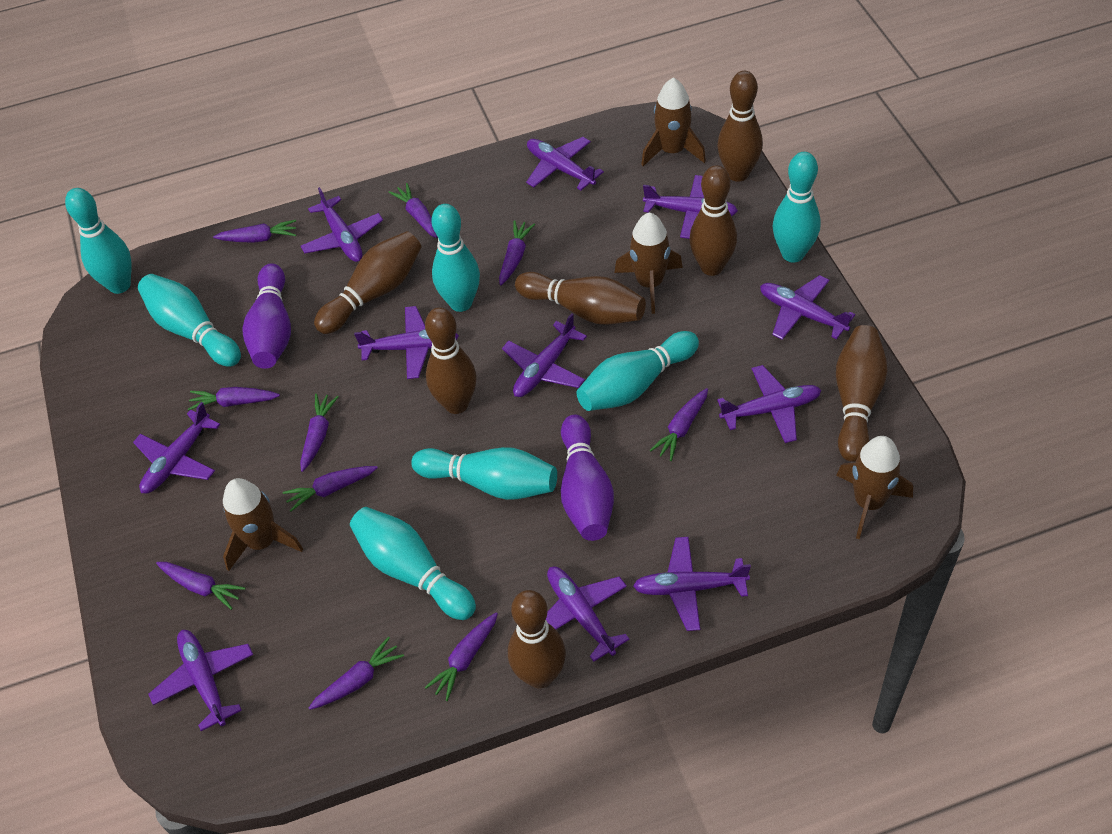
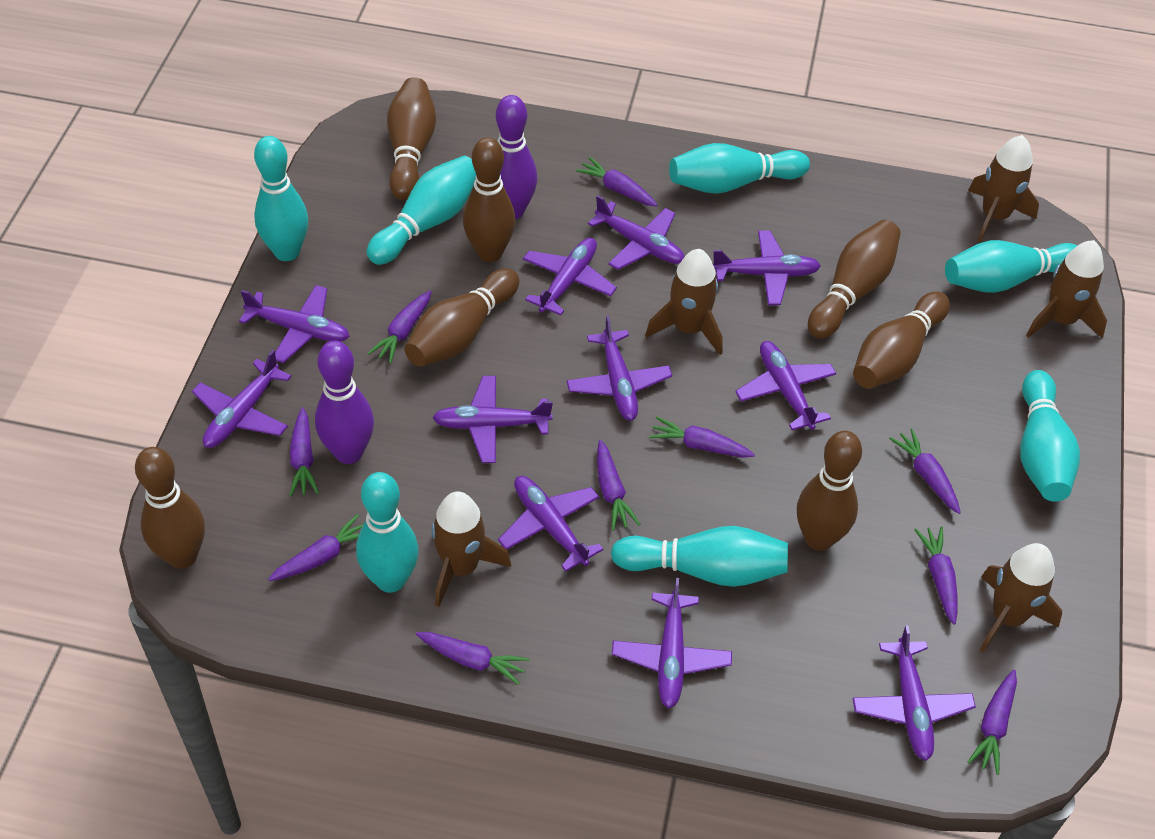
brown rocket: [223,478,303,571] [614,212,683,314] [641,78,706,166] [836,436,913,539] = 4 -> [431,491,511,607] [645,249,723,355] [968,135,1039,243] [980,543,1062,652] [1026,240,1107,338] = 5

